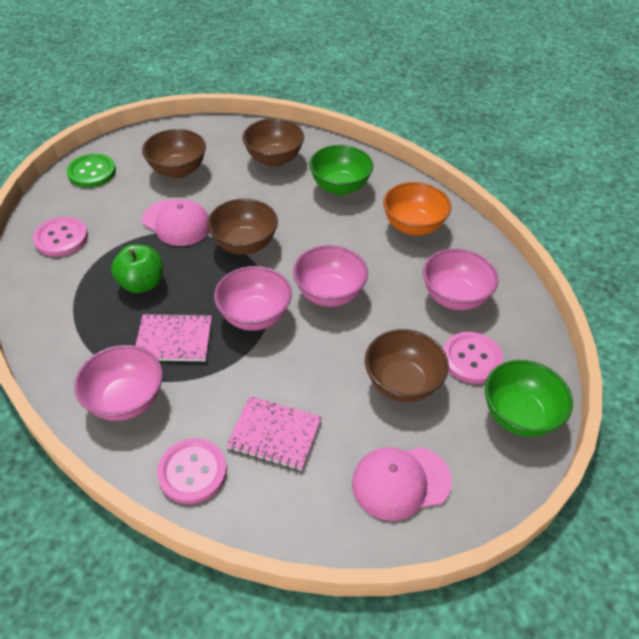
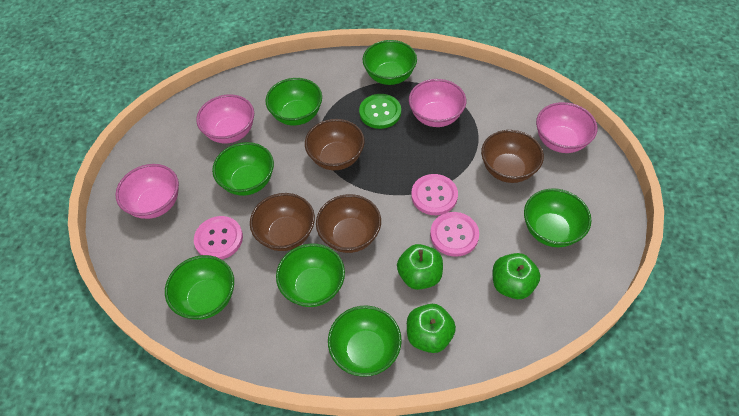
green apple: [111,244,163,293] = 1 -> [397,244,443,290] [407,304,456,353] [493,253,540,299] = 3
green bowl: [309,145,373,195] [485,360,573,437] = 2 -> [165,255,234,320] [212,142,274,196] [265,78,322,125] [276,244,345,307] [328,305,402,377] [363,40,417,85] [524,188,591,247] = 7
orange bowl: [383,182,451,236] = 1 -> none = 0
pink cap: [142,200,209,246] [352,447,452,521] = 2 -> none = 0
pink notebook: [135,313,212,361] [226,396,322,471] = 2 -> none = 0

